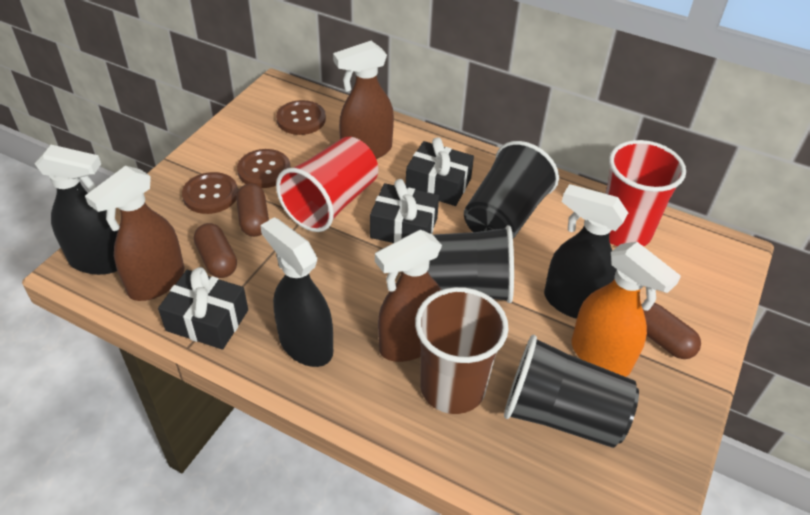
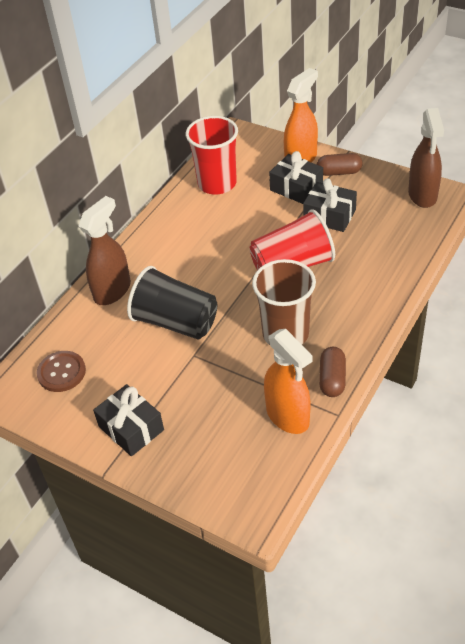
black cup: [428,225,514,303] [464,141,559,239] [504,335,639,448] = 3 -> [127,266,217,339] = 1
black spray bottle: [34,145,118,275] [260,217,333,367] [544,184,628,319] = 3 -> none = 0
brown button: [182,172,238,214] [237,149,291,188] [276,100,326,135] = 3 -> [37,351,86,392] = 1
brown capsule: [194,223,237,278] [236,184,269,237] [641,303,701,359] = 3 -> [317,153,363,176] [319,347,346,397] = 2
brown spray bottle: [85,166,185,301] [333,41,394,159] [375,230,442,362] = 3 -> [79,196,131,305] [408,108,444,208] = 2
orange spray bottle: [571,242,681,377] = 1 -> [264,329,312,434] [284,68,318,163] = 2

